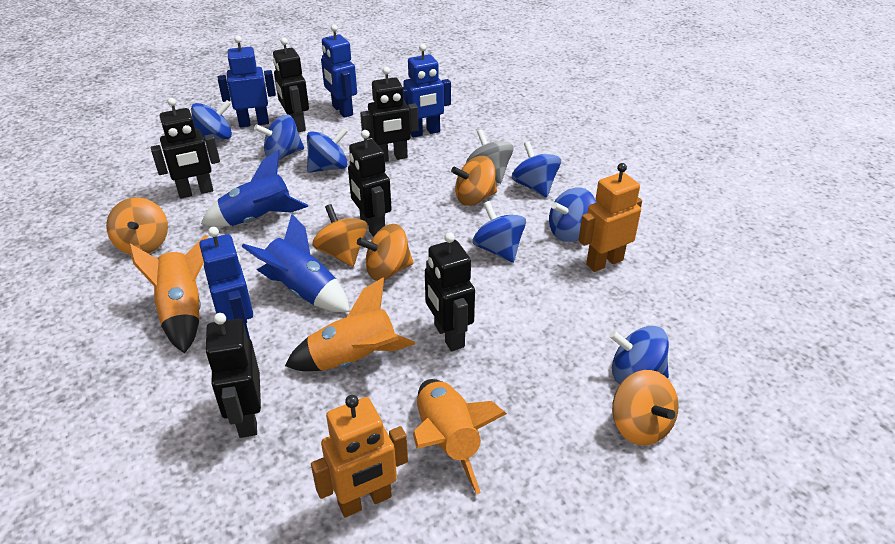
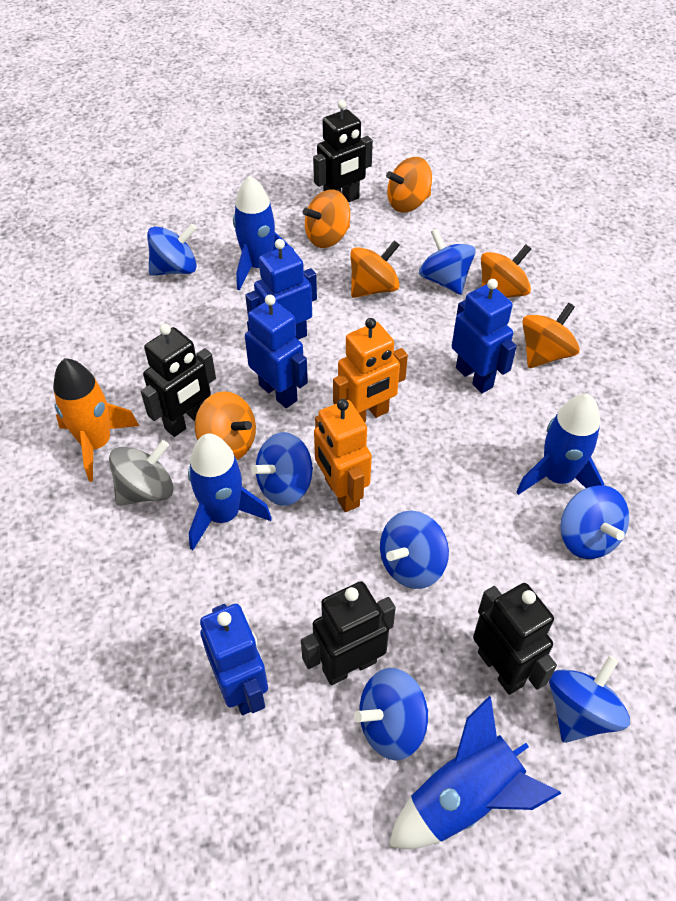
black robot: [151,98,220,199] [205,313,261,438] [273,38,309,133] [348,130,392,237] [360,67,418,162] [425,232,475,351] = 6 -> [141,324,216,437] [301,581,396,685] [313,100,373,202] [473,583,557,695] = 4
blue rocket: [201,150,308,227] [241,214,350,312] = 2 -> [188,433,272,550] [233,176,294,291] [389,696,562,849] [516,394,604,495] = 4
orange rocket: [129,234,208,354] [285,277,415,371] [413,379,507,494] = 3 -> [53,358,139,482] = 1
orange spinning top: [106,197,168,255] [312,204,368,267] [357,224,414,281] [451,156,497,206] [612,370,679,445] = 5 -> [195,391,256,460] [303,189,350,248] [350,240,400,298] [386,157,432,213] [481,245,531,298] [522,303,580,368] = 6

